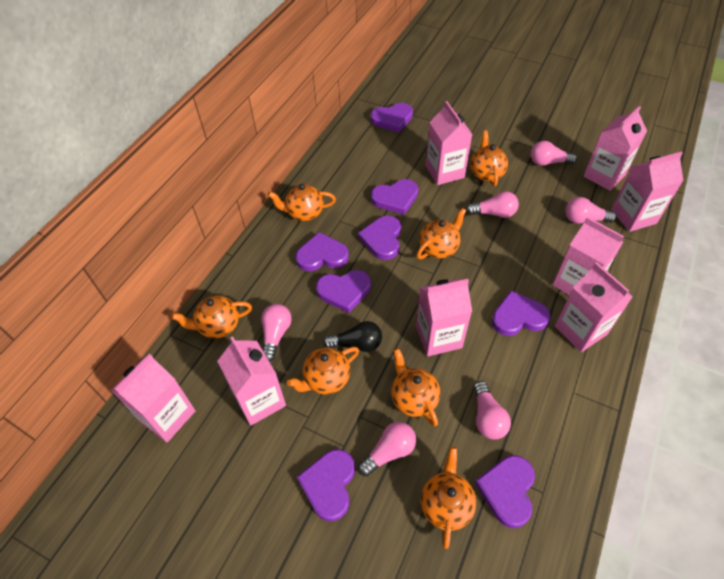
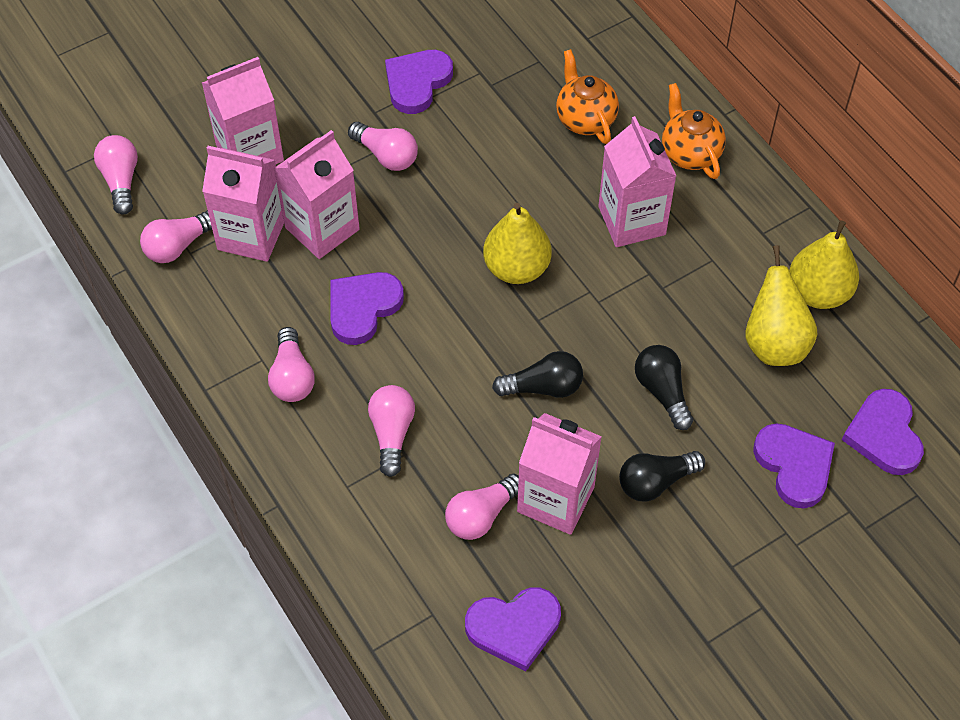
black light bulb: [323,321,382,352] = 1 -> [492,351,583,398] [619,451,705,502] [635,345,693,430] = 3
orange teapot: [171,296,252,338] [268,184,336,221] [287,347,359,394] [391,348,440,427] [417,208,466,259] [421,446,476,549] [470,131,508,186] = 7 -> [556,49,619,144] [662,83,726,179] = 2
pink carton: [111,354,196,442] [217,336,286,426] [416,279,472,357] [426,101,473,185] [552,217,624,295] [555,262,633,352] [583,106,647,191] [611,151,683,232] = 8 -> [202,57,284,164] [202,146,284,262] [274,130,360,259] [517,413,602,535] [598,116,676,247] = 5
purple heart: [296,232,349,271] [297,449,355,521] [316,270,371,313] [358,216,401,260] [371,103,413,132] [371,179,418,215] [475,455,535,528] [492,291,550,336] = 8 -> [330,272,404,345] [385,50,453,114] [465,587,561,671] [753,423,835,508] [842,389,924,475] = 5
yellow pear: none = 0 -> [483,203,552,284] [746,245,817,366] [789,220,859,309] = 3

